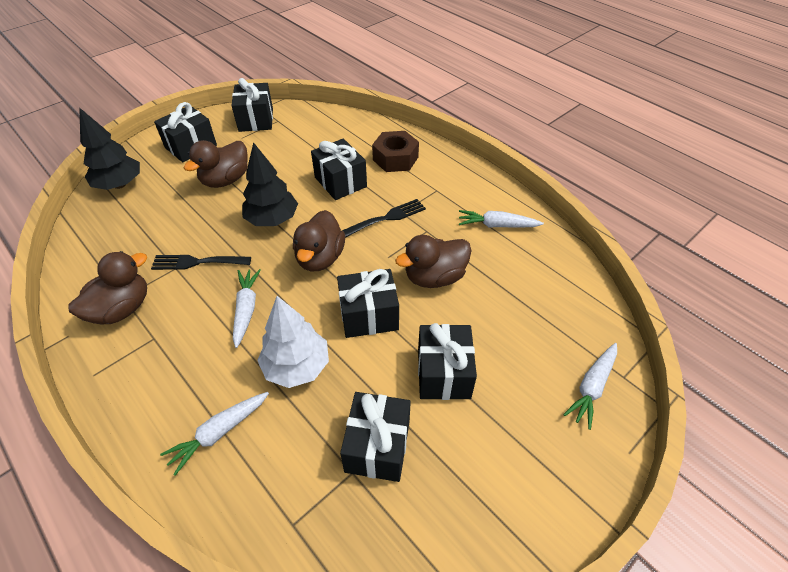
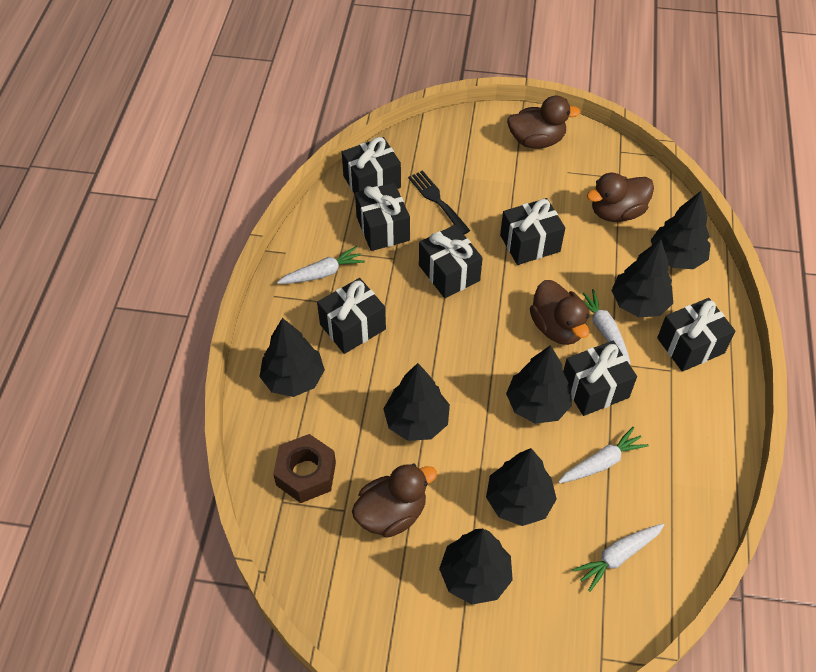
black fork: [151,255,251,270] [342,199,426,238] = 2 -> [408,170,470,235] = 1
black gift: [154,102,217,162] [231,78,273,132] [311,138,367,200] [337,269,399,338] [340,392,411,482] [418,323,477,400] = 6 -> [317,278,386,354] [342,137,401,194] [355,183,410,251] [419,225,482,298] [500,198,565,265] [563,341,637,416] [657,298,736,372] = 7
black tree: [79,107,140,190] [242,142,298,226] = 2 -> [259,318,325,397] [383,363,450,441] [439,529,513,605] [486,448,557,526] [506,345,572,424] [611,239,673,317] [651,191,711,269] = 7
white tree: [257,296,329,388] = 1 -> none = 0

